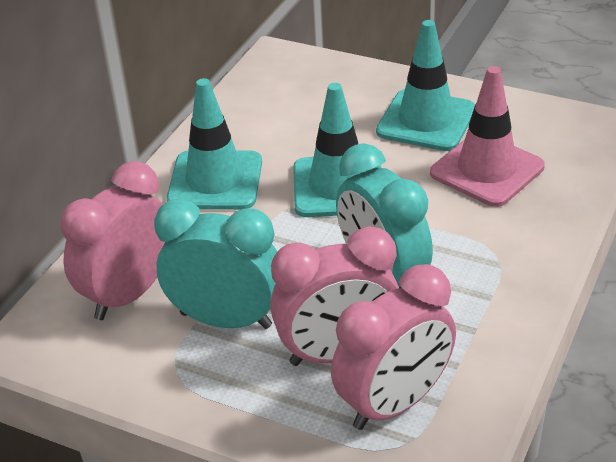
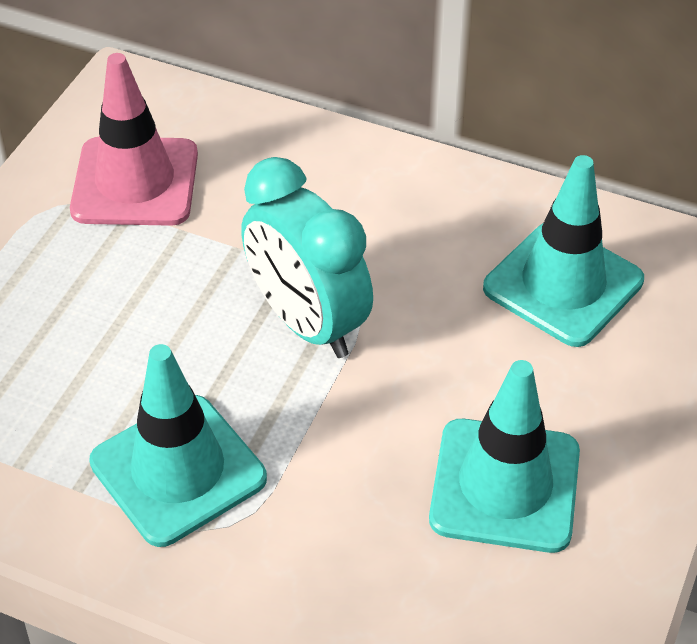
pink clock: [61,161,165,320] [270,226,399,366] [331,264,456,430] = 3 -> none = 0
turquoise clock: [154,198,277,329] [336,143,433,288] = 2 -> [241,157,373,358] = 1

